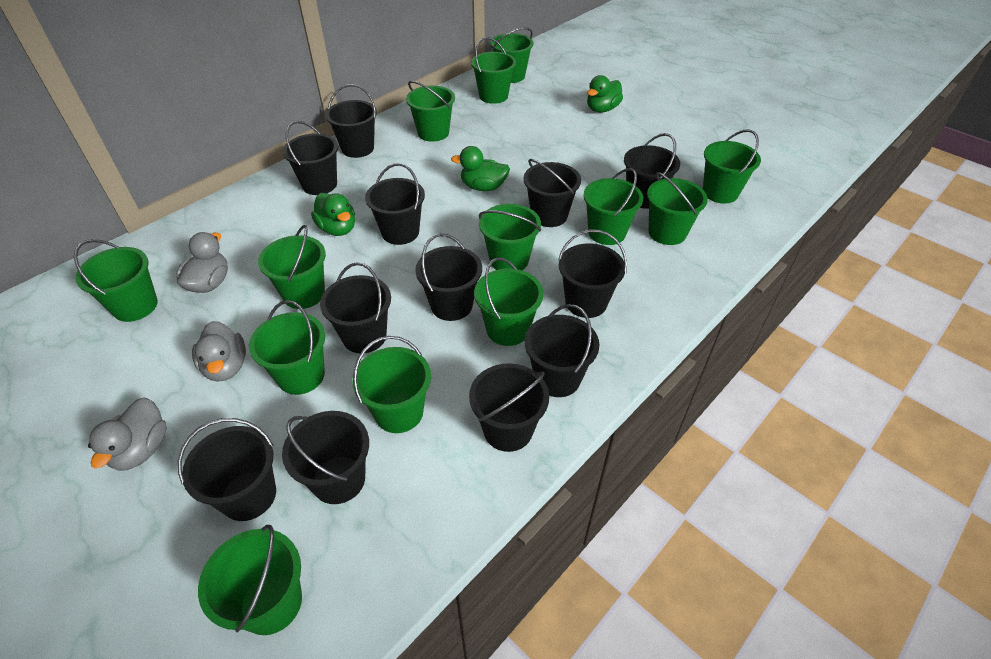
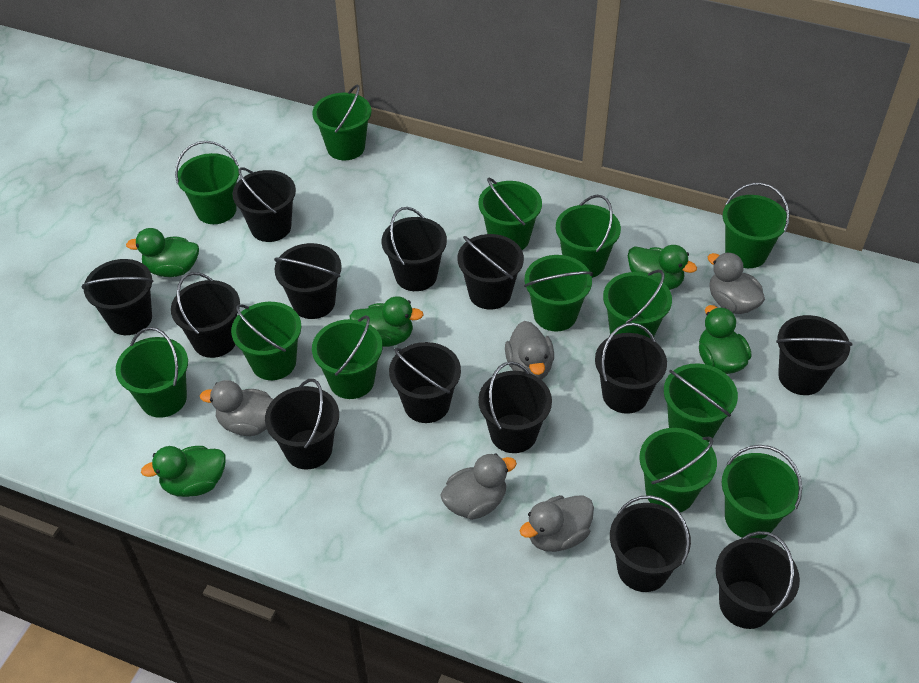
black bucket: [178,418,276,521] [282,411,369,504] [283,121,338,195] [320,262,391,353] [326,84,377,158] [365,163,425,245] [415,233,482,321] [469,363,549,452] [524,159,581,227] [525,304,599,397] [558,230,627,318] [624,133,680,209] = 12 -> [81,259,154,335] [171,272,240,358] [233,167,296,242] [265,379,339,469] [274,243,342,319] [381,207,447,291] [389,342,461,423] [458,234,524,309] [478,362,552,453] [595,323,667,414] [610,495,691,592] [716,531,800,629] [776,315,852,395] = 13
green duck: [311,193,355,236] [451,146,510,191] [587,75,623,113] = 3 -> [126,228,199,277] [141,446,226,497] [350,296,424,347] [628,245,697,290] [699,305,752,374] = 5
grey duck: [88,397,167,471] [176,232,228,293] [192,321,246,382] = 3 -> [200,380,273,436] [440,454,517,520] [505,321,554,380] [520,495,594,552] [708,252,765,314] = 5

